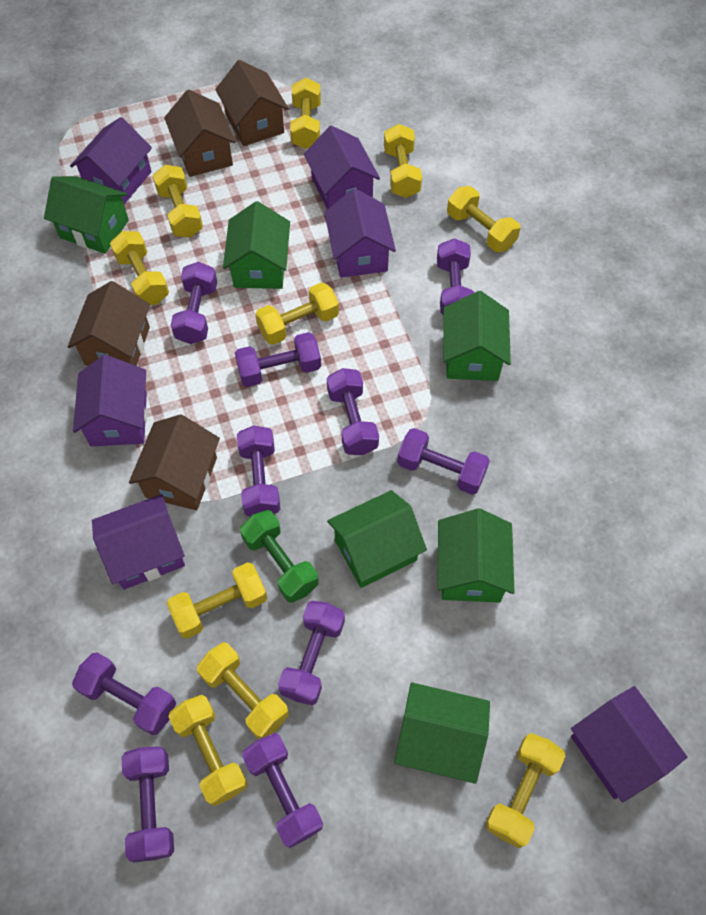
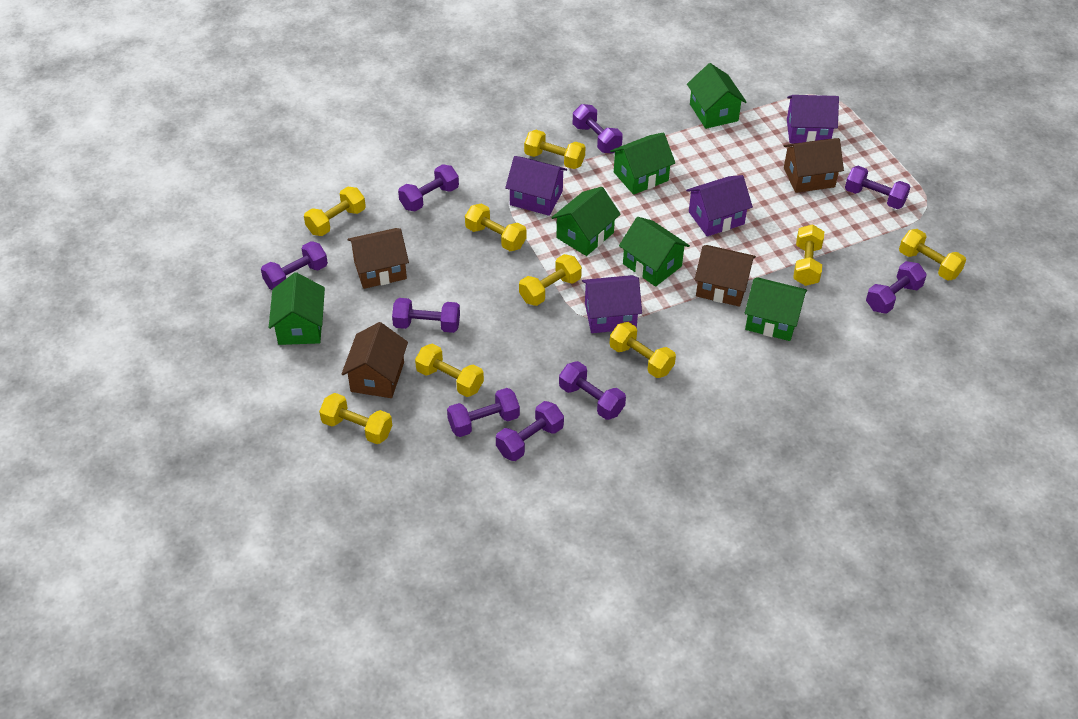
green dumbbell: [240,510,319,603] = 1 -> none = 0
purple dumbbell: [72,652,176,735] [122,746,174,863] [171,262,217,344] [235,332,321,387] [237,425,281,516] [242,733,323,848] [278,601,345,705] [327,368,379,455] [397,428,490,495] [437,238,474,315] = 10 -> [261,241,328,290] [392,298,460,333] [398,164,459,211] [447,388,520,437] [496,401,564,461] [559,361,626,420] [573,104,623,153] [845,166,910,209] [866,261,927,314] = 9
purple house: [70,117,152,204] [73,355,147,446] [92,494,185,590] [304,126,380,209] [324,188,396,278] [571,686,687,803] = 6 -> [505,156,567,216] [582,275,642,333] [686,175,753,237] [787,95,839,143] = 4
yellow dumbbell: [110,231,169,305] [152,165,203,238] [167,562,267,639] [169,695,248,806] [197,642,289,740] [255,282,339,345] [290,78,321,149] [384,124,422,198] [447,186,520,252] [485,733,566,848] = 10 -> [304,187,366,236] [319,393,392,444] [415,344,484,397] [465,203,526,251] [519,254,582,306] [524,130,585,169] [609,322,676,378] [793,224,824,286] [899,229,966,281] = 9

